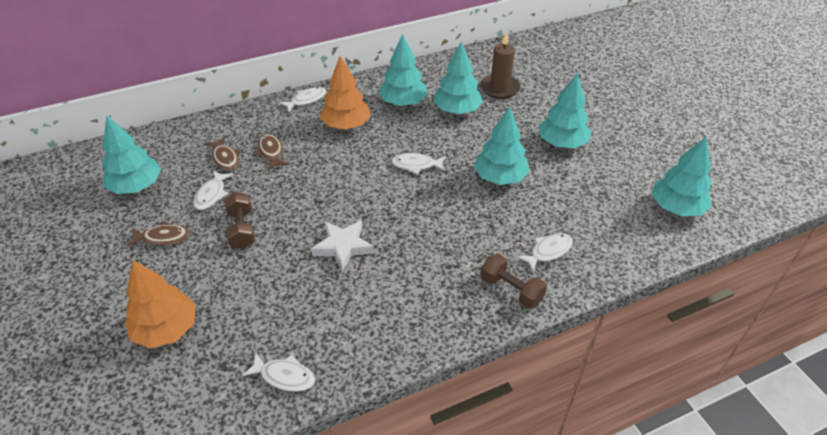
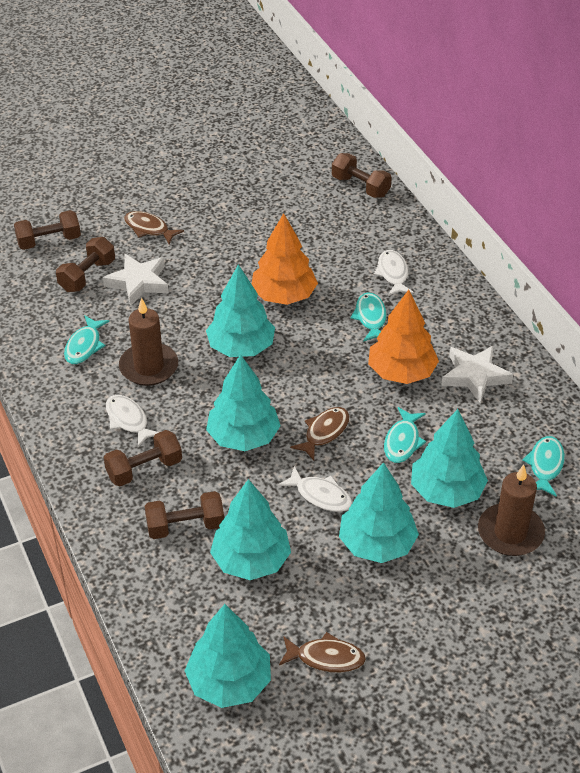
brown candle: [480,32,520,99] = 1 -> [119,298,178,386] [478,465,545,556] = 2
brown dumbbell: [224,192,255,249] [481,254,547,309] = 2 -> [14,210,81,250] [56,237,115,292] [104,430,182,486] [145,491,224,539] [332,153,392,198] = 5
turquoise fish: none = 0 -> [64,315,110,364] [350,292,387,342] [384,407,426,463] [522,436,565,497] = 4
white fish: [193,170,233,210] [242,353,315,392] [279,87,326,112] [392,153,446,175] [517,233,573,272] = 5 -> [106,395,159,447] [278,466,352,512] [374,250,414,296] = 3
white star: [311,220,374,272] = 1 -> [103,253,169,306] [441,346,514,404] = 2

